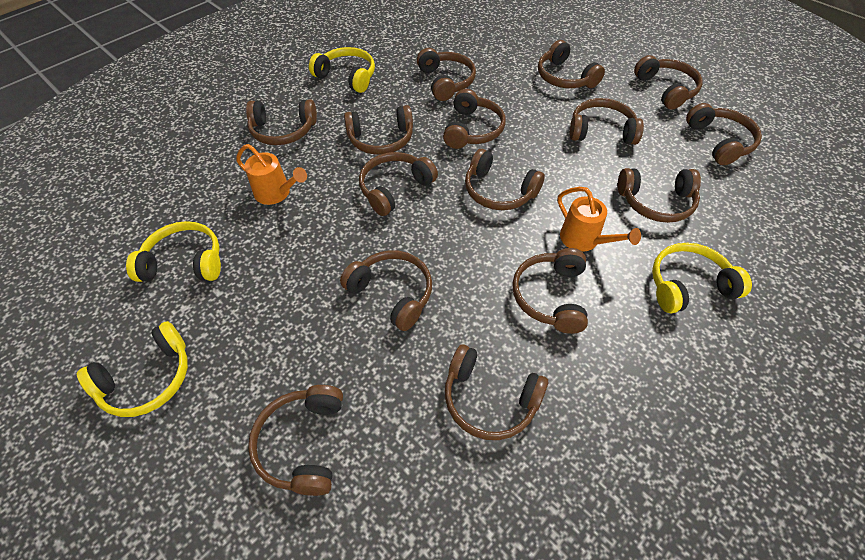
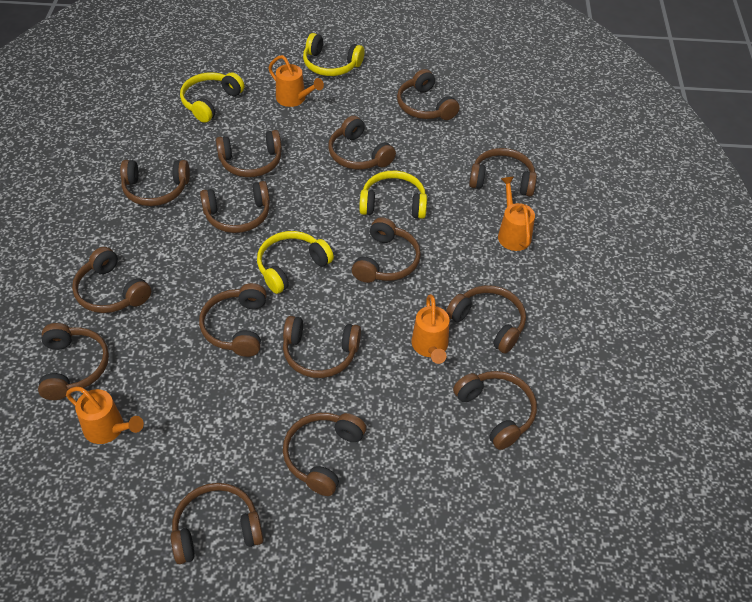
orange watering can: [236,144,307,205] [557,187,641,252] = 2 -> [66,386,144,444] [268,55,324,107] [412,294,449,364] [498,177,535,251] = 4

